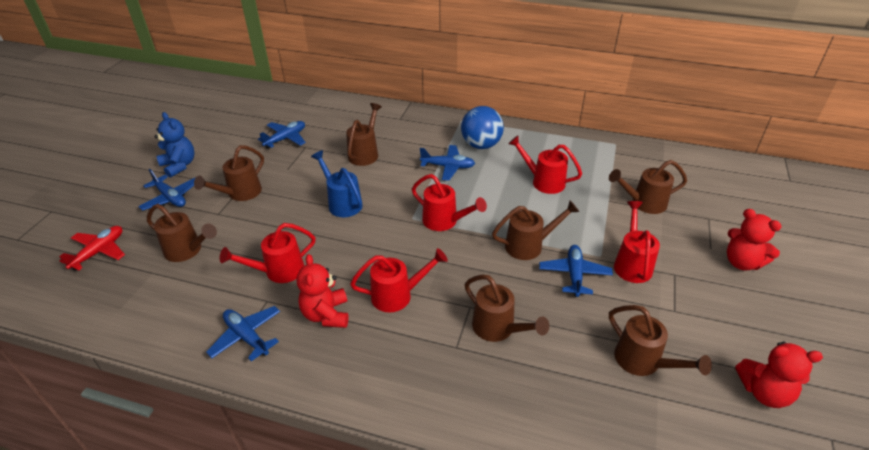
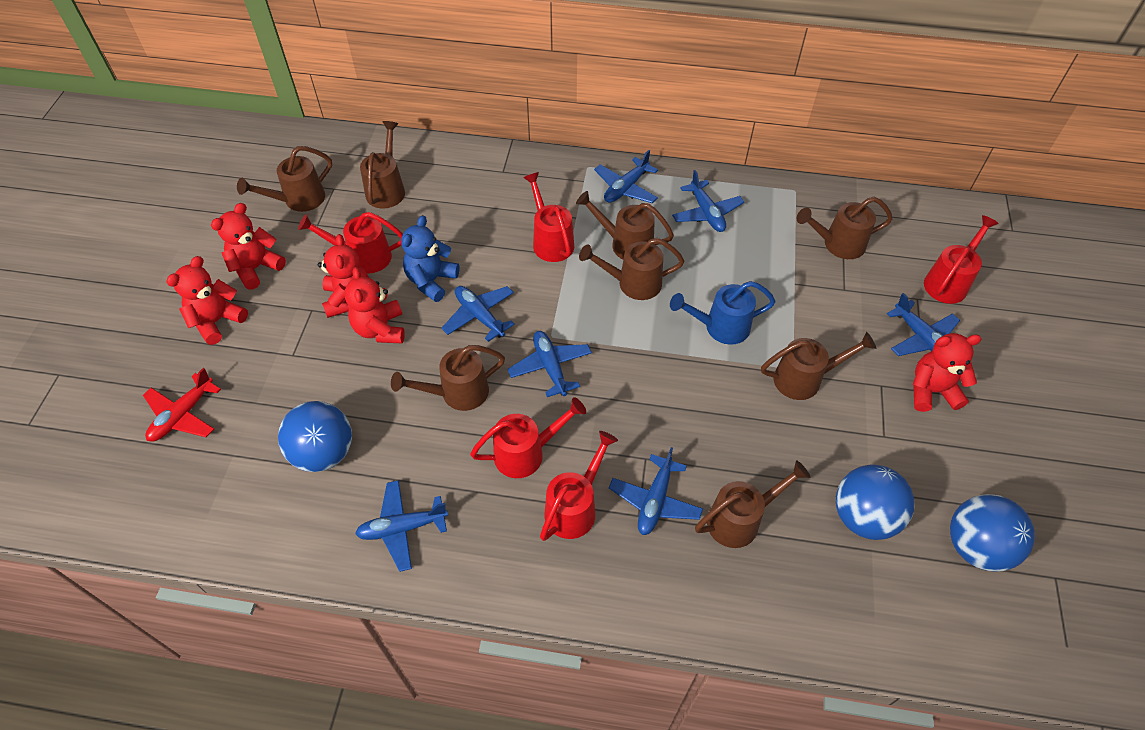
blue ball: [461,106,504,149] = 1 -> [278,401,352,472] [836,465,914,540] [950,494,1035,572] = 3
blue plane: [138,169,195,211] [206,306,280,361] [258,121,306,149] [420,145,475,181] [539,245,613,297] = 5 -> [355,480,448,572] [442,286,515,342] [507,331,592,397] [594,150,658,203] [609,447,703,535] [672,170,744,232] [887,293,960,356] = 7
brown watering can: [147,204,217,262] [194,145,264,201] [346,103,382,166] [465,275,549,342] [492,201,579,260] [609,160,687,214] [609,305,712,376] = 7 -> [237,146,332,212] [360,121,405,209] [391,345,505,411] [576,191,674,260] [579,238,684,300] [695,460,810,548] [761,332,876,400] [797,197,893,259] = 8
red teddy bear: [296,254,349,328] [727,209,782,270] [735,341,823,408] = 3 -> [166,256,248,345] [211,203,286,290] [317,234,369,318] [344,267,405,343] [913,333,982,412] = 5

